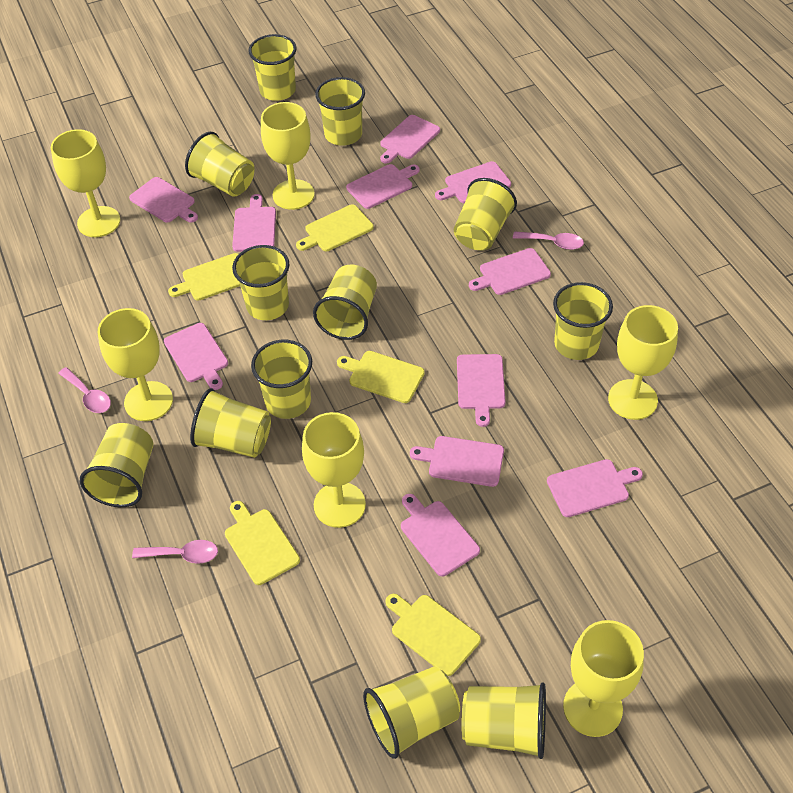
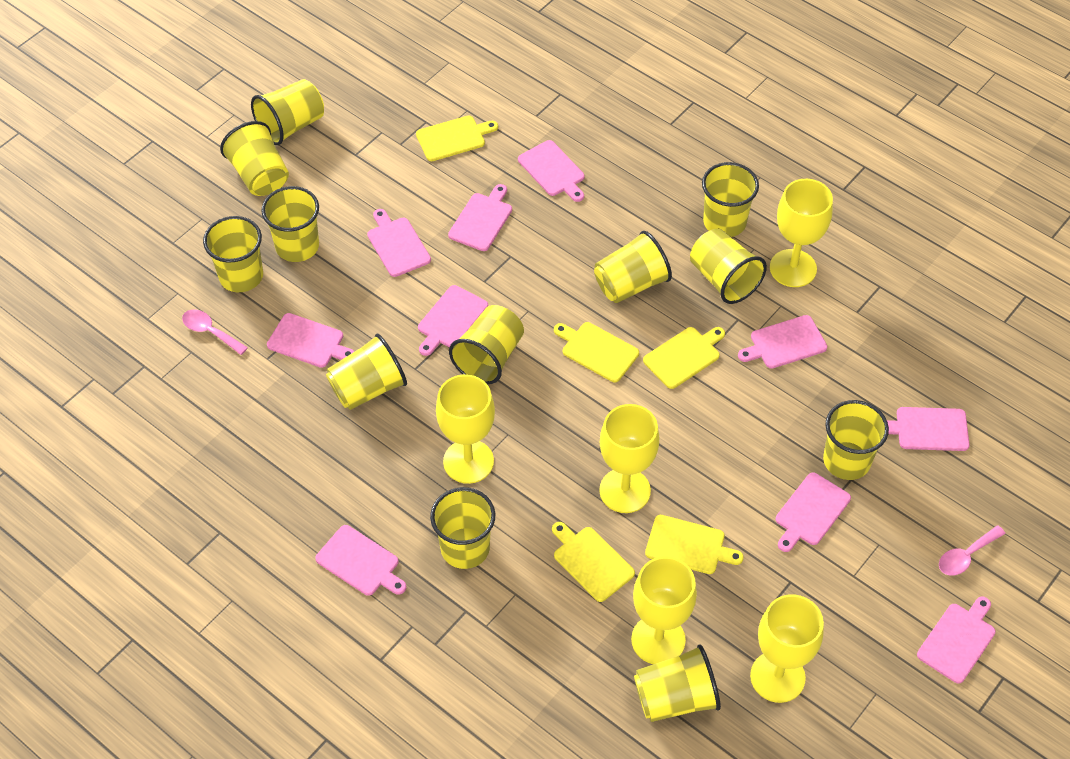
pink cutting board: [129,177,198,223] [164,323,228,390] [232,194,276,252] [346,164,419,209] [380,115,440,164] [401,494,480,577] [410,436,504,487] [435,161,511,203] [457,354,505,427] [469,248,551,295] [547,459,643,517] = 11 -> [267,313,355,368] [315,525,406,596] [367,209,431,277] [418,285,488,356] [448,184,512,251] [518,140,585,202] [738,315,827,369] [776,472,851,552] [887,407,970,451] [917,596,996,684] = 10
pink spoon: [58,367,111,413] [132,540,218,564] [513,231,584,250] = 3 -> [182,309,248,355] [939,525,1006,576] = 2
yellow goblet: [51,129,120,237] [98,308,173,421] [261,102,315,210] [302,412,366,528] [563,620,644,737] [608,305,678,420] = 6 -> [436,374,495,484] [599,404,659,513] [631,556,697,664] [750,594,824,703] [770,179,833,287] = 5

